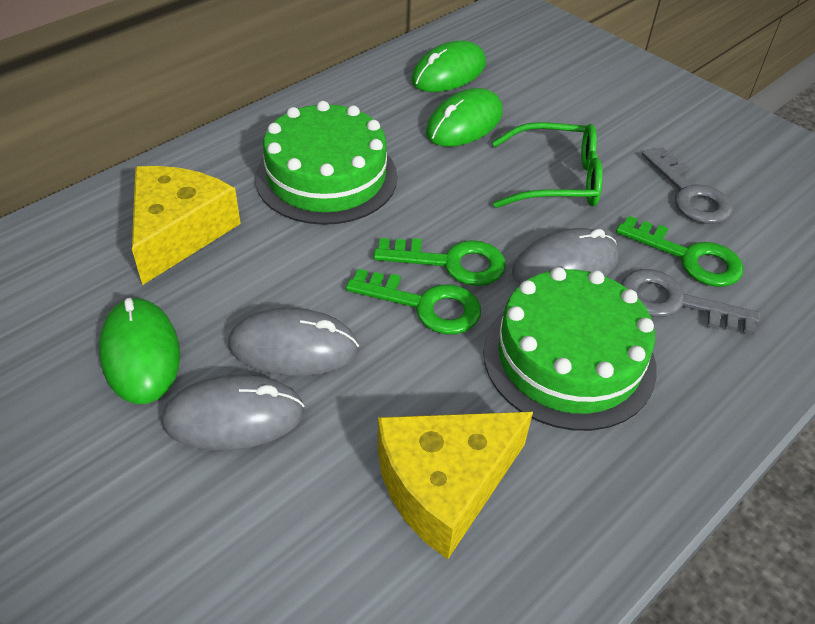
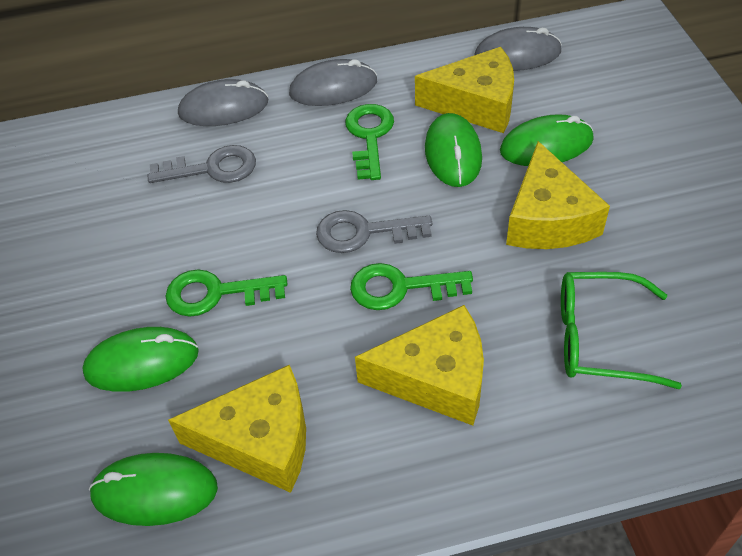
green cake: [255,101,397,225] [483,267,657,431] = 2 -> none = 0
green mouse: [99,297,180,404] [411,41,486,92] [426,88,503,147] = 3 -> [83,327,199,392] [89,453,218,526] [425,113,482,187] [500,114,594,166] = 4
yellow cheese: [132,166,241,285] [378,412,533,559] = 2 -> [168,365,306,493] [355,305,484,426] [415,47,514,133] [506,141,610,249] = 4

